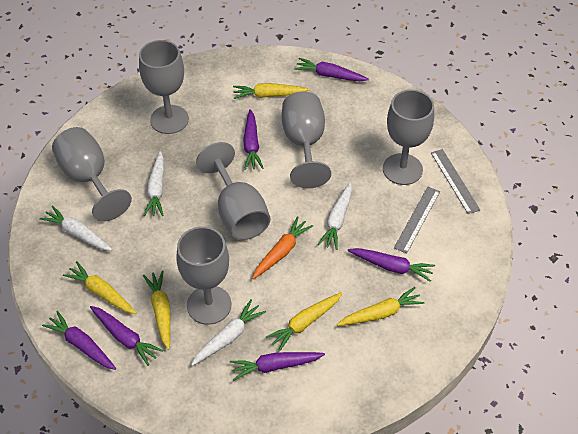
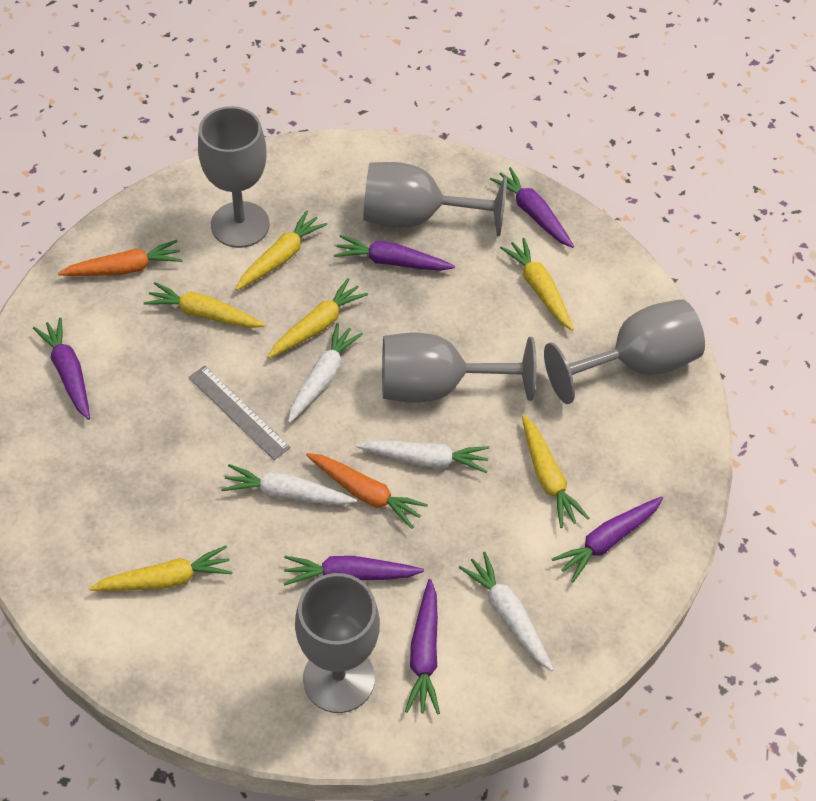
grey goblet: [52,127,132,222] [139,40,189,134] [176,226,231,325] [196,142,271,240] [282,91,331,188] [383,90,434,185] = 6 -> [198,106,270,248] [295,573,380,713] [363,162,507,236] [382,333,537,403] [544,299,705,404] = 5
grey ruler: [394,187,440,253] [431,149,480,214] = 2 -> [189,366,290,460] = 1
orange carrot: [252,216,313,279] = 1 -> [58,240,182,276] [306,453,428,529] = 2
yellow carrot: [63,261,136,314] [143,270,170,350] [233,83,310,99] [266,292,342,352] [337,287,424,326] = 5 -> [89,546,232,591] [144,282,266,328] [236,210,327,290] [268,278,368,358] [500,238,574,331] [522,414,589,528] = 6

